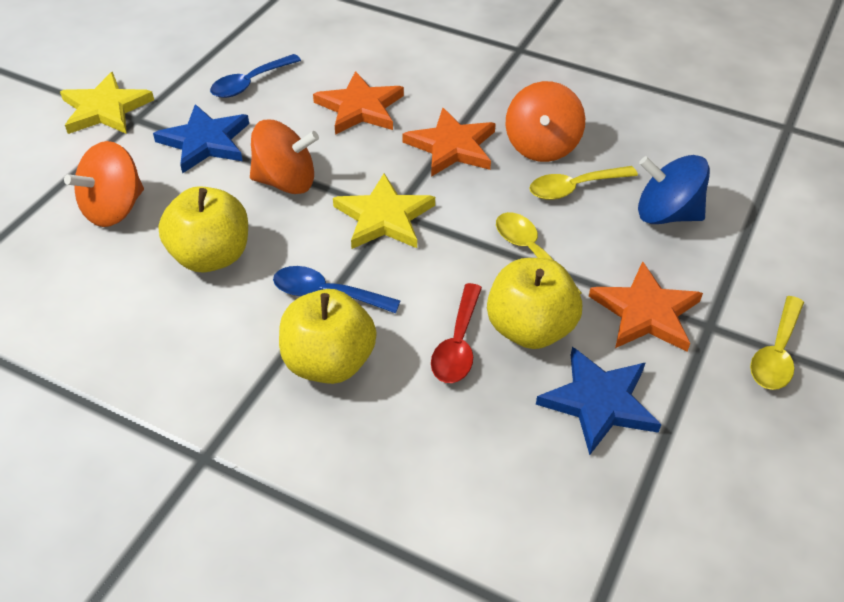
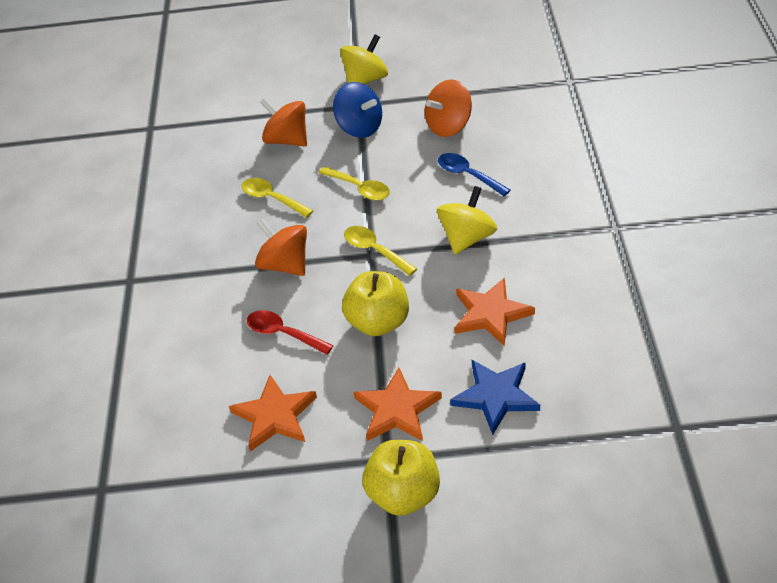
blue spoon: [210,54,301,98] [273,266,401,313] = 2 -> [438,153,511,196] = 1
blue star: [153,104,249,174] [536,347,662,455] = 2 -> [450,360,540,435] = 1
yellow apple: [158,186,248,272] [279,289,377,384] [487,258,582,349] = 3 -> [342,271,409,336] [362,440,440,516] = 2
yellow spinning top: none = 0 -> [340,34,388,84] [437,186,497,254] = 2
yellow star: [60,72,154,134] [333,173,435,249] = 2 -> none = 0

